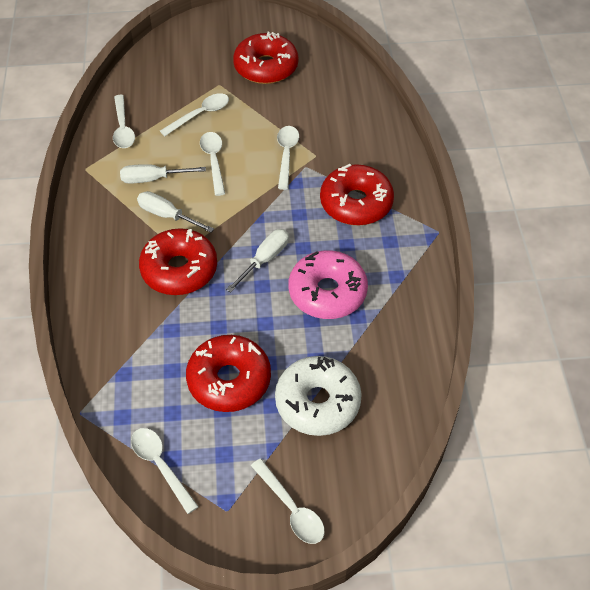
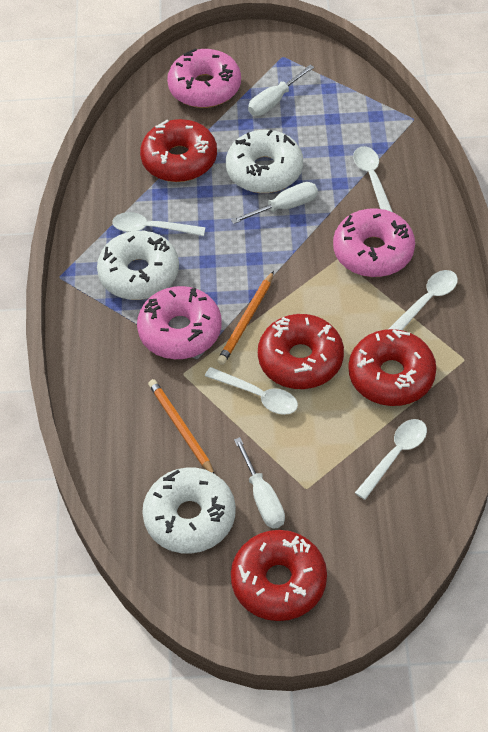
orange pencil: none = 0 -> [148,379,214,473] [217,271,274,365] = 2
pink donut: [289,250,368,319] = 1 -> [137,286,222,359] [167,48,241,108] [333,209,415,277] = 3
white donut: [275,356,362,436] = 1 -> [97,231,179,300] [142,467,236,554] [226,130,303,193] = 3
white spoon: [113,95,135,148] [131,428,199,514] [160,93,229,136] [200,132,225,196] [251,459,325,544] [277,126,299,190] = 6 -> [112,212,206,236] [205,367,298,415] [353,146,393,212] [355,419,427,500] [389,270,458,330] = 5

